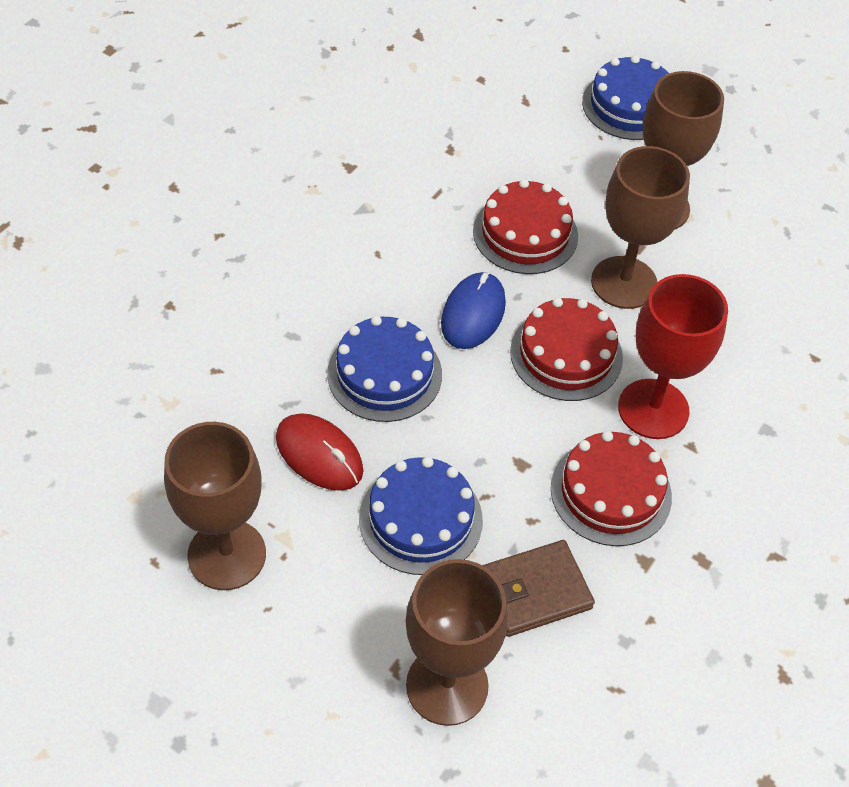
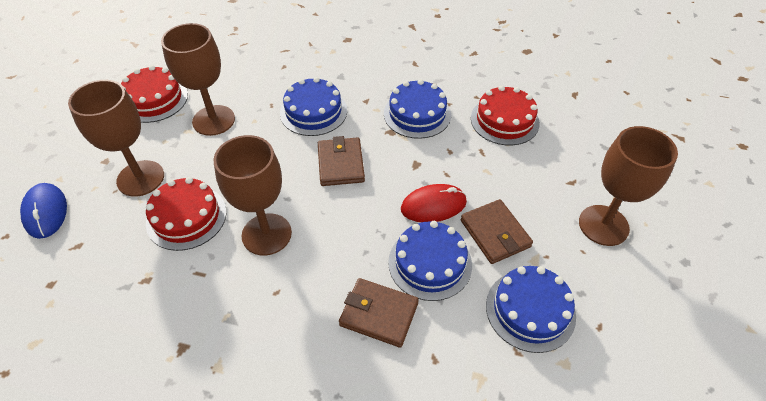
blue cake: [327,316,442,422] [359,457,483,575] [582,55,669,140] = 3 -> [280,77,347,136] [384,79,451,139] [388,221,472,301] [486,266,576,353] = 4
brown wallet: [482,540,595,637] = 1 -> [318,136,365,186] [339,278,419,348] [461,199,533,264] = 3
red goblet: [618,274,728,439] = 1 -> none = 0

